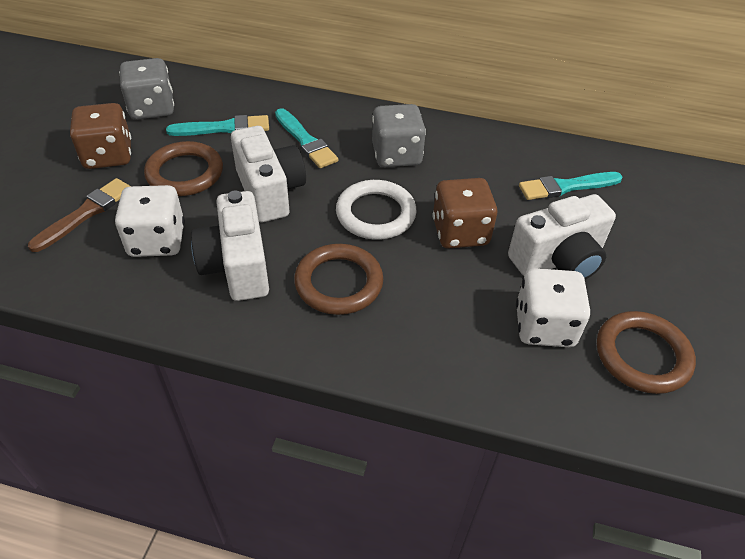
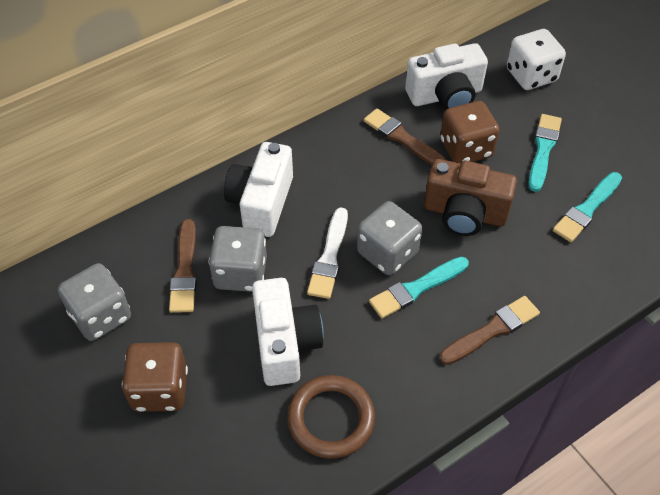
brown brush: [28,178,130,252] = 1 -> [169,219,197,313] [364,109,448,165] [439,296,540,365] = 3
brown camera: none = 0 -> [424,159,517,236] = 1
brown ring: [144,141,223,196] [294,244,383,315] [597,311,696,394] = 3 -> [287,375,375,459] = 1
grey dice: [119,58,174,120] [372,104,426,167] = 2 -> [58,263,131,341] [209,226,267,292] [357,201,422,275] = 3
white brush: none = 0 -> [307,207,348,299] = 1
white dice: [115,185,185,257] [516,268,590,347] = 2 -> [507,29,566,90] = 1
white ring: [336,180,417,240] = 1 -> none = 0

